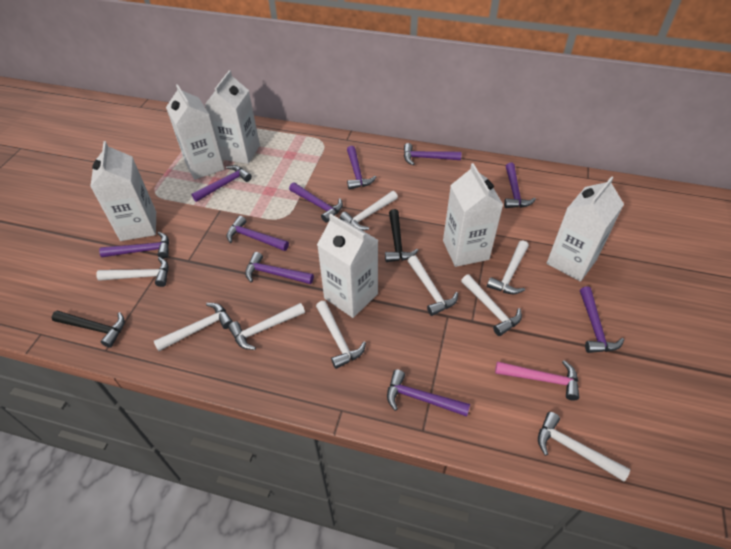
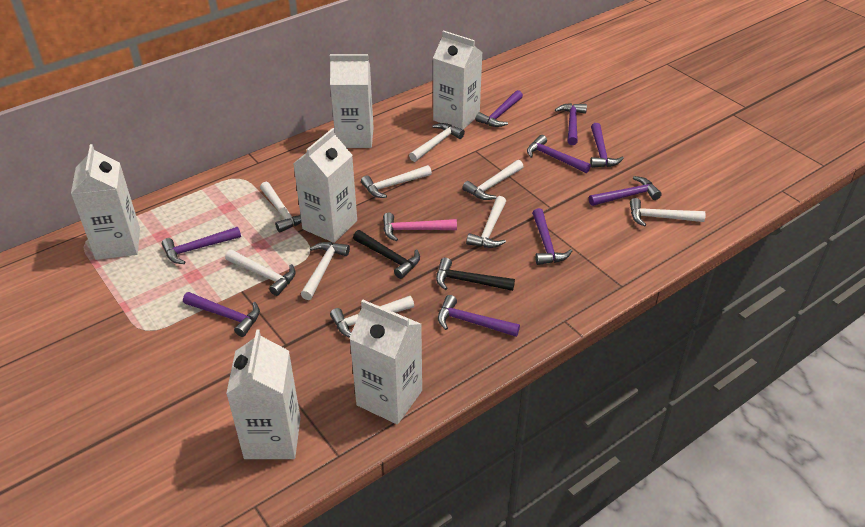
purple hammer: [99,232,169,259] [191,165,252,202] [226,216,289,251] [245,252,314,284] [289,183,343,223] [347,146,376,190] [387,369,470,417] [404,143,462,165] [504,163,536,208] [580,286,624,353] = 10 -> [162,227,241,264] [183,292,260,337] [438,295,520,337] [475,90,523,127] [527,135,591,173] [532,208,572,265] [555,103,587,145] [589,176,662,206] [590,123,624,168] = 9

